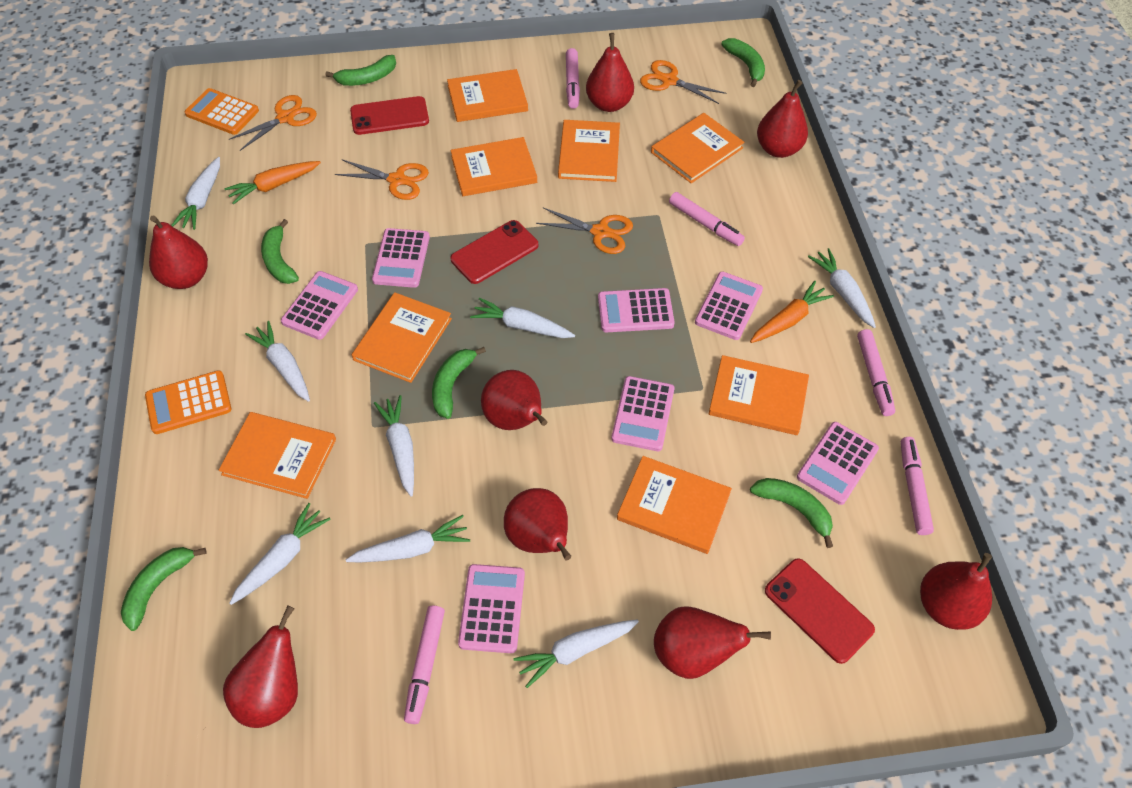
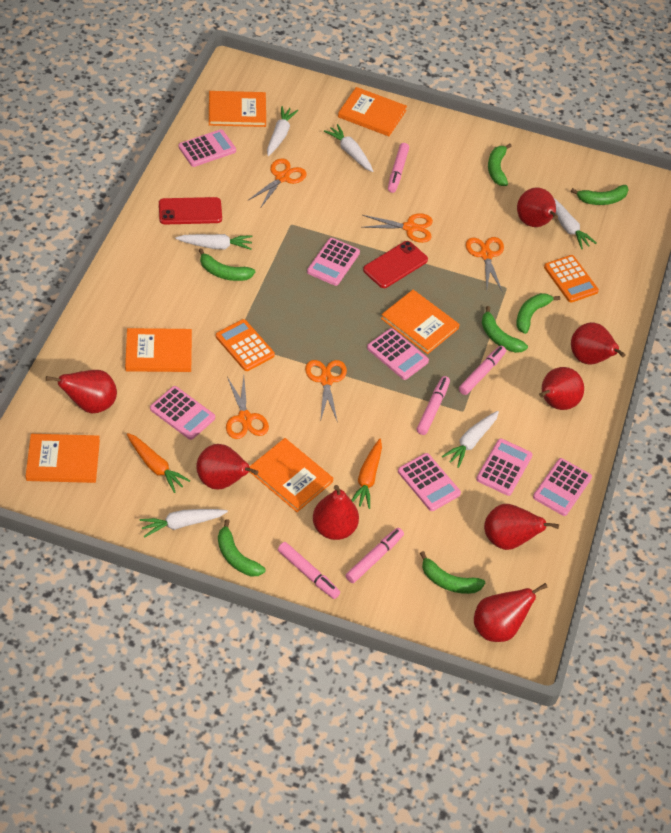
green banana: [121,547,207,631] [261,219,299,284] [325,55,396,86] [432,347,486,419] [721,38,765,87] [750,478,833,548] = 6 -> [198,248,255,281] [218,519,266,576] [420,551,485,594] [482,306,528,353] [488,143,511,186] [516,293,560,334] [571,185,629,205] = 7
orange book: [219,412,336,499] [352,292,452,383] [447,69,528,122] [450,137,537,196] [558,120,620,182] [617,456,732,554] [651,113,744,183] [708,355,809,435] = 8 -> [26,434,100,483] [125,328,192,372] [209,91,266,127] [249,438,333,512] [338,87,407,136] [381,290,460,354] = 6
orange scissors: [229,95,317,151] [335,160,429,200] [536,208,633,254] [640,60,726,104] = 4 -> [226,377,269,439] [248,158,307,207] [305,360,347,423] [361,213,433,243] [466,237,504,292] = 5
red phone: [350,96,429,135] [450,220,538,284] [765,558,875,664] = 3 -> [159,197,222,224] [363,241,428,288] = 2
white carrot: [171,157,220,230] [229,503,330,605] [245,321,310,402] [346,515,470,563] [374,395,414,497] [470,298,575,338] [513,619,639,688] [808,248,876,328] = 8 -> [139,509,228,538] [175,234,253,250] [267,106,298,156] [324,124,373,172] [442,411,499,468] [554,199,596,249] = 6

